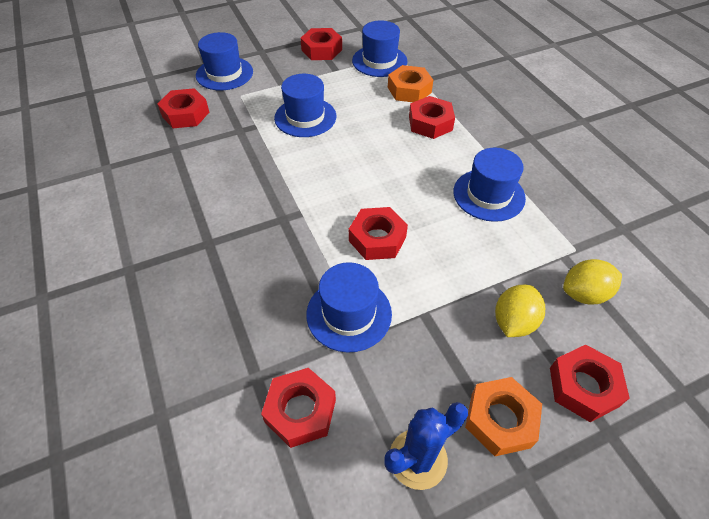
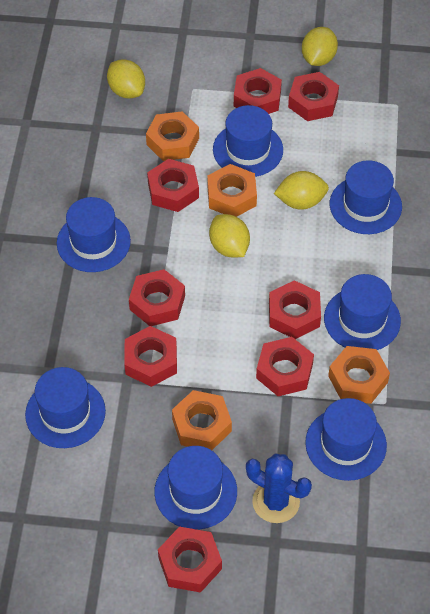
blue hat: [196,32,253,90] [274,74,336,137] [306,262,392,353] [352,21,407,77] [453,148,526,222] = 5 -> [25,367,106,448] [57,197,131,272] [154,446,237,530] [213,105,283,177] [305,398,387,481] [324,274,401,350] [330,160,402,234] = 7
orange nut: [388,65,433,102] [465,377,542,456] = 2 -> [146,111,199,161] [172,390,232,450] [207,164,257,217] [328,346,390,404] = 4
red nut: [157,88,209,128] [261,368,336,448] [300,28,342,60] [349,207,408,260] [409,96,455,139] [550,345,630,422] = 6 -> [124,326,177,387] [129,269,185,326] [147,159,199,212] [158,527,222,593] [234,68,282,114] [256,337,314,396] [269,280,321,339] [288,72,339,121] = 8
yellow lemon: [495,285,545,337] [563,259,622,304] = 2 -> [107,59,145,98] [209,214,250,258] [274,171,329,210] [302,27,338,66] = 4

